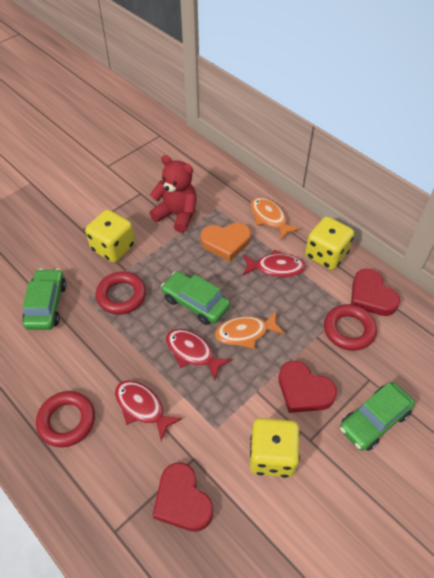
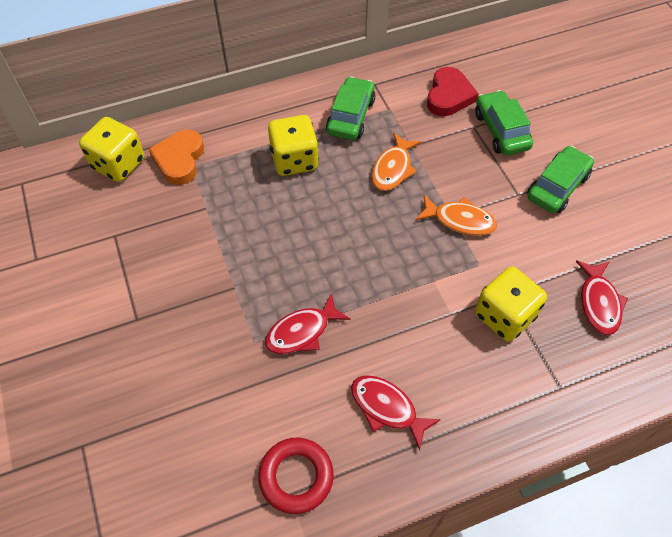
red heart: [152,462,213,532] [279,361,337,413] [351,269,400,316] = 3 -> [427,67,478,116] = 1
red ring: [36,391,95,447] [96,271,146,315] [324,304,377,351] = 3 -> [258,437,334,514] = 1
red teddy bear: [149,155,197,233] = 1 -> none = 0

